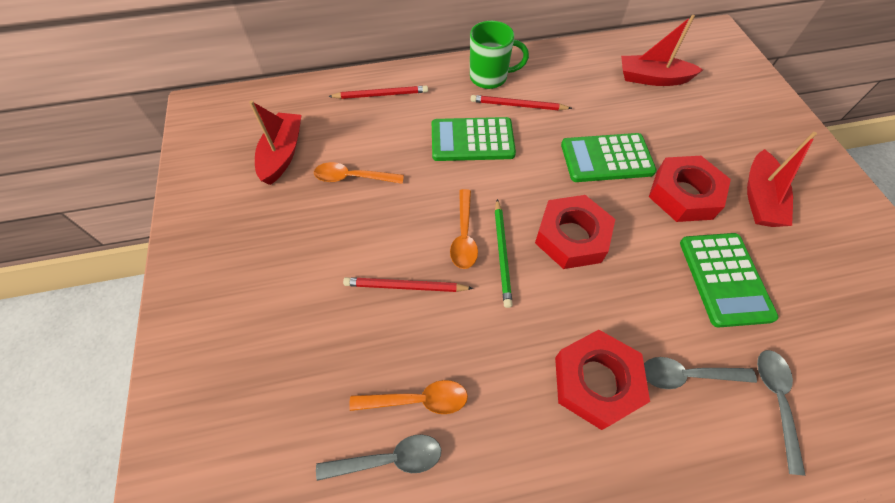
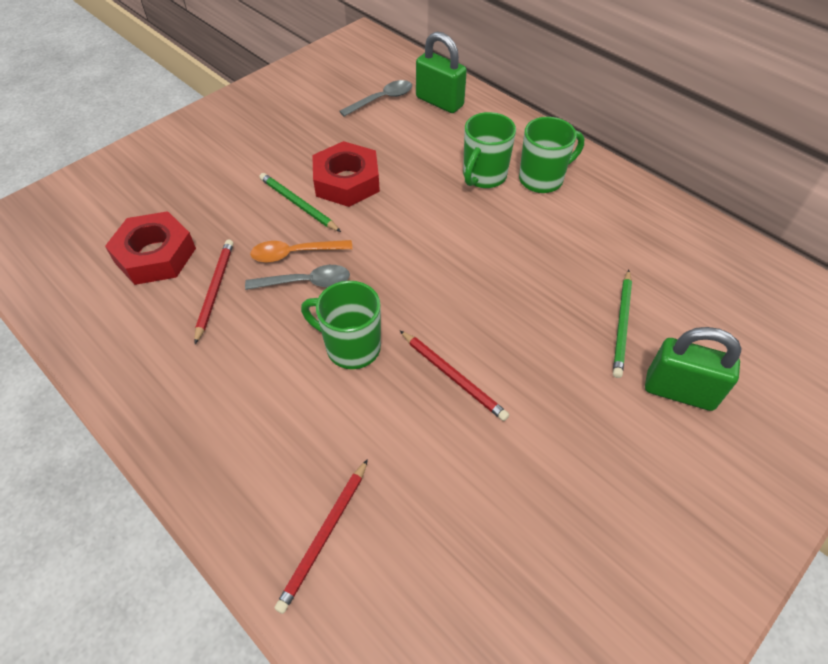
green calculator: [432,117,516,161] [561,133,657,182] [680,233,778,327] = 3 -> none = 0
green mug: [470,21,529,89] = 1 -> [301,281,381,369] [463,112,516,188] [519,117,584,193] = 3
green padlock: none = 0 -> [416,32,467,113] [645,327,741,411] = 2
green pencil: [495,199,513,308] = 1 -> [259,173,341,232] [613,270,632,378] = 2
grey spoon: [316,435,441,481] [644,357,757,389] [757,350,806,476] = 3 -> [245,265,350,290] [339,80,412,117] = 2
orange spoon: [314,162,404,184] [349,380,468,414] [450,189,478,269] = 3 -> [250,240,353,263] = 1
red boat: [249,101,302,185] [621,15,703,86] [747,132,817,227] = 3 -> none = 0
red nut: [535,195,615,269] [555,330,650,430] [649,156,731,222] = 3 -> [105,211,196,285] [312,141,380,207] = 2

